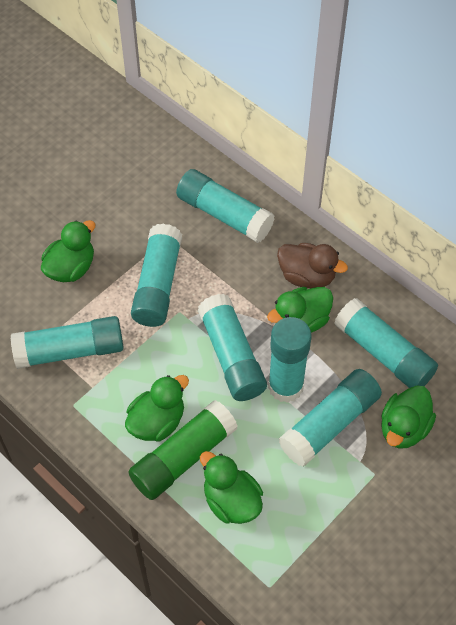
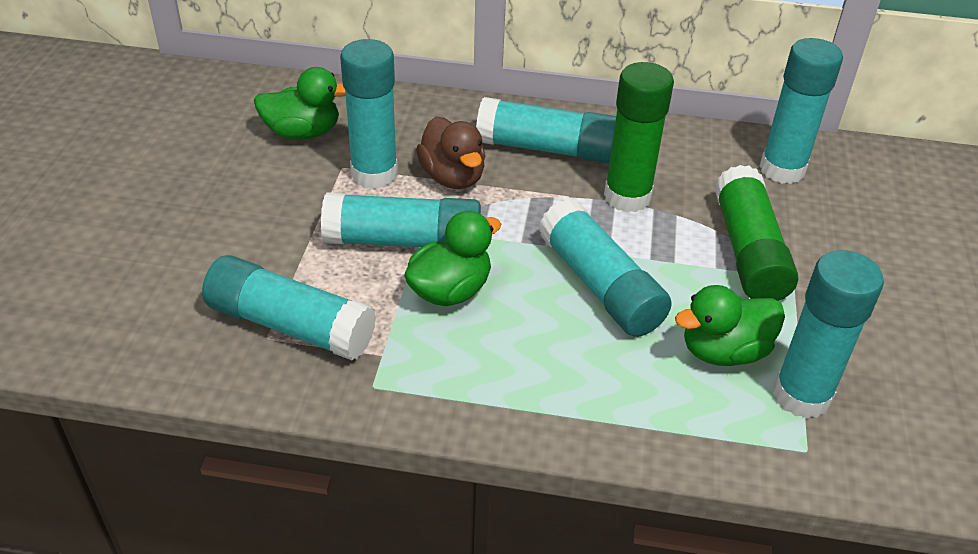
green duck: [41,220,96,282] [125,375,189,442] [200,451,263,524] [267,287,333,333] [381,386,436,449] = 5 -> [254,67,346,140] [404,211,501,306] [675,285,785,366] = 3
green glue stick: [128,400,238,500] = 1 -> [604,62,674,212] [714,165,798,301] = 2

